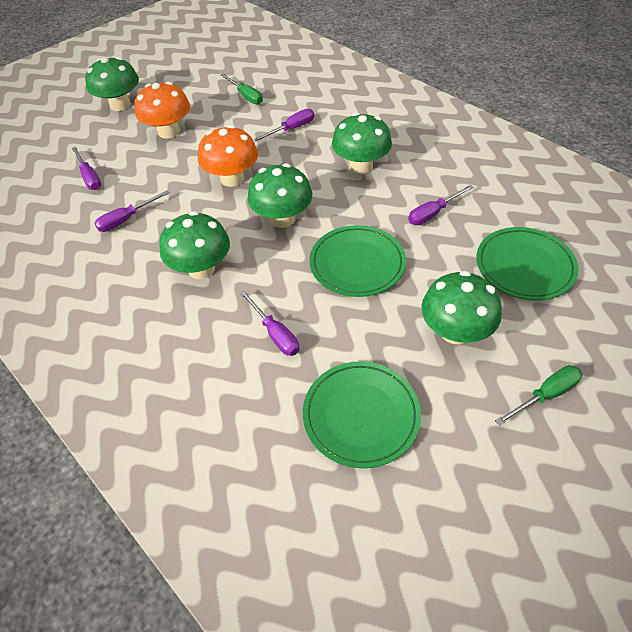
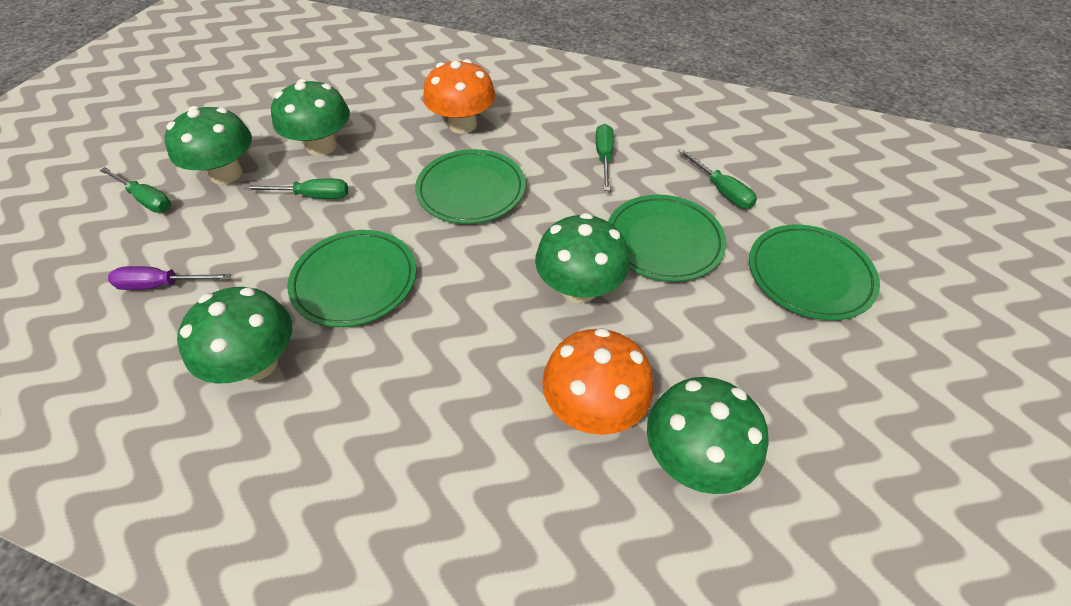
green plate: [303,361,421,468] [309,225,406,297] [476,227,579,300] = 3 -> [287,230,416,327] [415,149,526,224] [608,195,726,282] [749,225,880,320] = 4
green screwdriver: [221,74,263,105] [495,365,582,426] = 2 -> [100,167,171,213] [244,179,348,199] [596,124,614,191] [678,148,757,208] = 4
purple screwdriver: [72,147,101,190] [94,190,170,232] [240,290,300,356] [253,109,314,141] [408,185,474,225] = 5 -> [108,266,231,290] = 1

